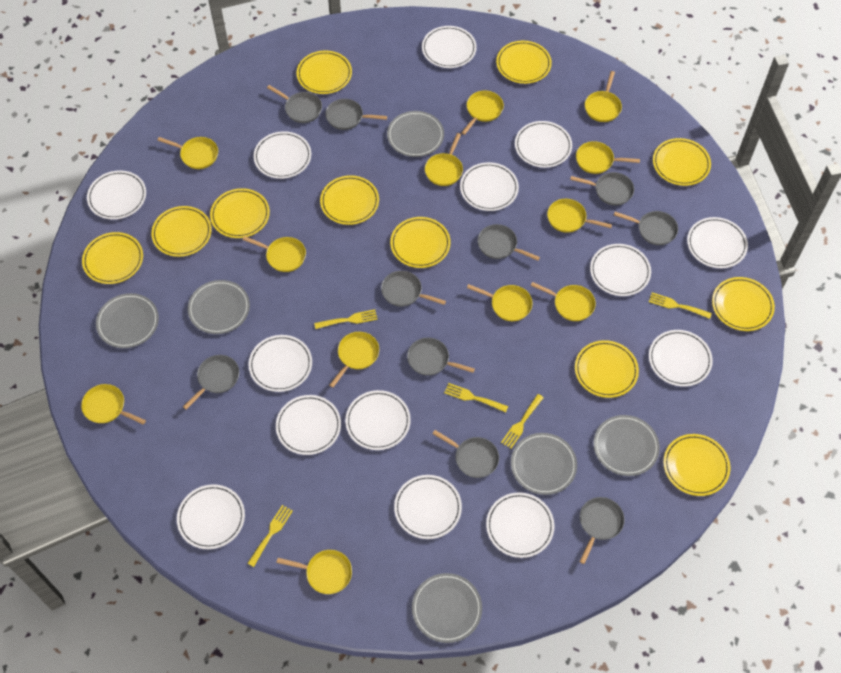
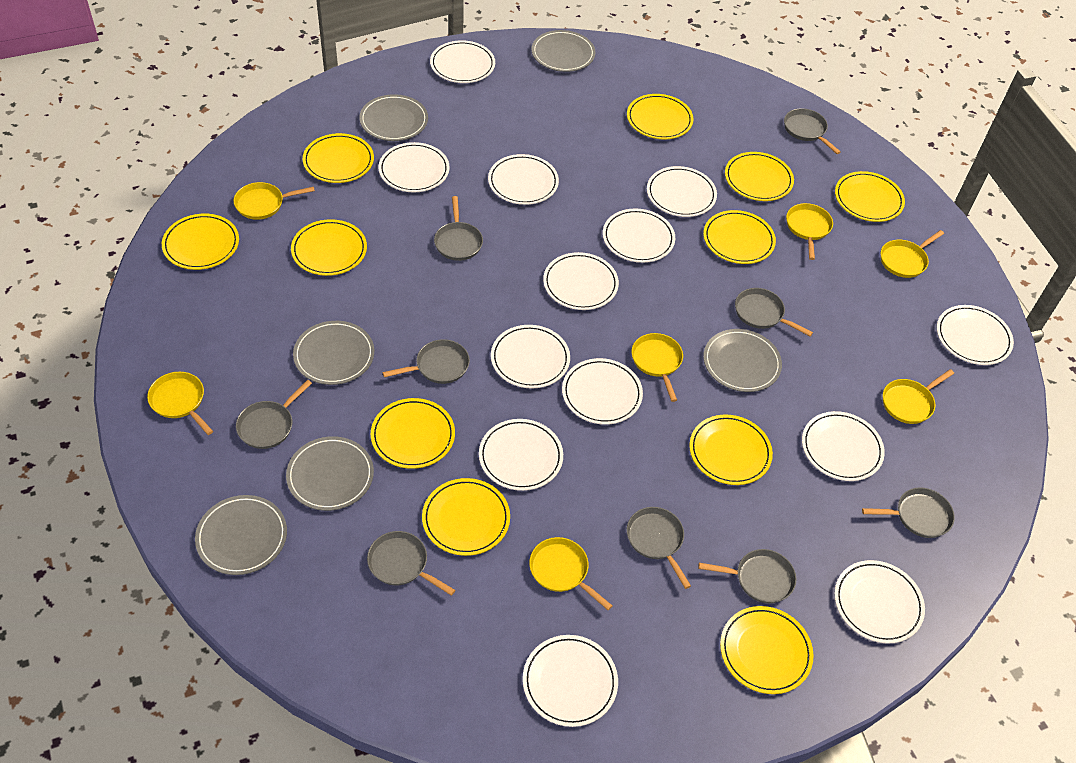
grey pan: [183,355,239,410] [267,85,322,123] [325,99,387,130] [381,271,446,307] [407,338,475,376] [432,430,499,478] [478,224,540,261] [570,172,634,206] [579,497,625,564] [614,211,678,245] = 10 -> [236,380,312,449] [367,531,455,596] [383,339,470,384] [434,196,483,261] [627,507,691,589] [698,549,796,603] [735,288,813,336] [784,108,841,154] [862,487,955,538] = 9
white plate: [87,170,146,220] [177,484,245,549] [248,335,312,392] [253,131,311,179] [276,395,341,455] [345,390,411,450] [394,475,462,539] [422,26,477,68] [460,162,519,211] [486,492,555,558] [515,121,572,168] [590,244,651,296] [649,330,713,387] [687,217,748,268] = 14 -> [378,142,450,192] [430,41,495,83] [479,419,563,491] [488,154,559,205] [491,325,570,389] [523,635,618,727] [543,252,619,310] [562,358,643,425] [603,208,675,263] [647,166,717,217] [802,411,885,481] [834,560,925,643] [937,305,1014,365] = 13
yellow fork: [247,505,293,567] [314,309,378,329] [444,383,508,412] [501,394,544,449] [649,292,712,319] = 5 -> none = 0
yellow pan: [81,384,146,425] [157,137,218,169] [243,236,306,272] [277,550,352,594] [330,332,379,387] [425,133,463,186] [461,91,504,135] [467,284,533,321] [530,282,596,321] [547,199,612,233] [576,141,640,174] [585,71,622,122] = 12 -> [147,372,213,435] [234,182,315,220] [529,537,613,610] [632,333,683,402] [786,203,833,260] [881,230,944,278] [883,369,954,424] = 7

